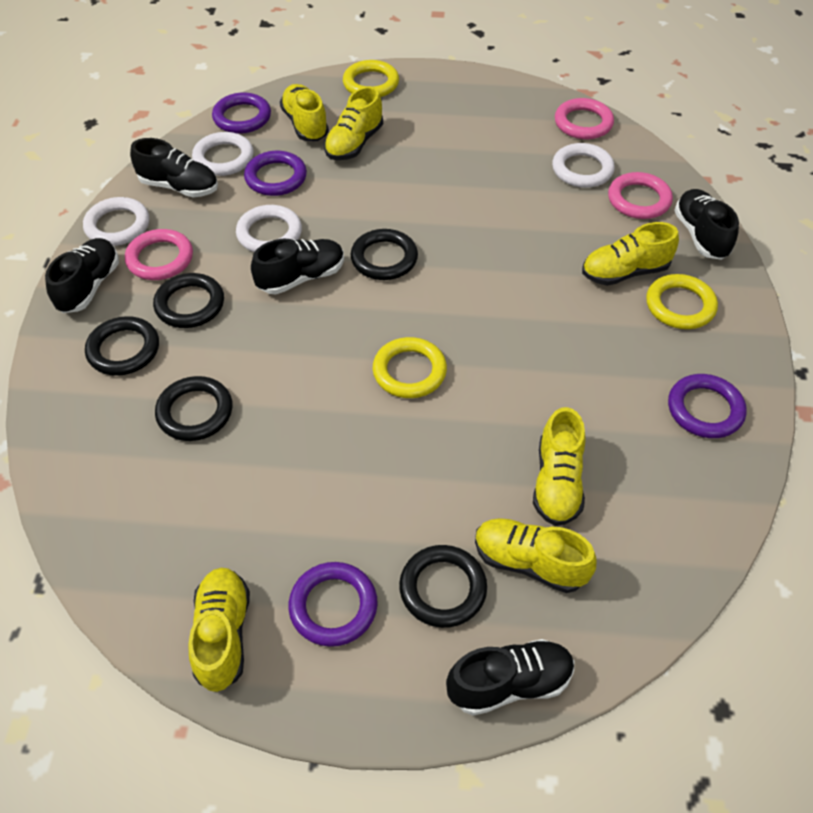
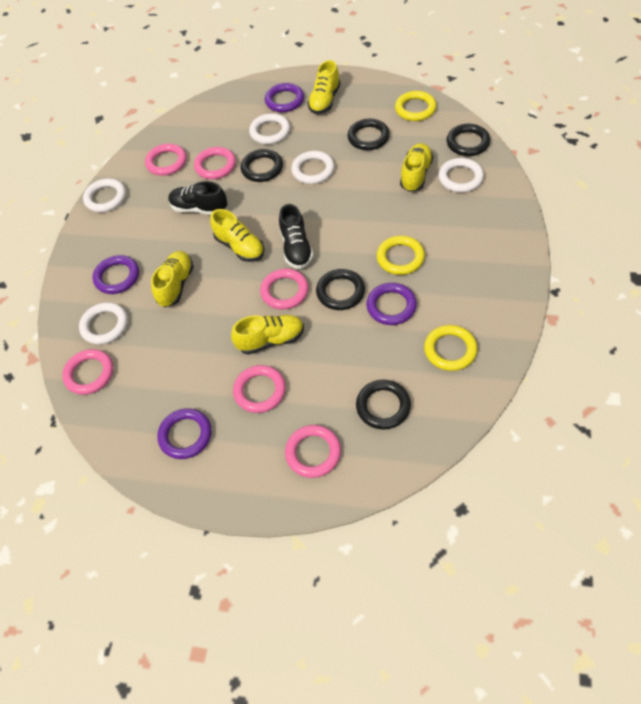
black shoe: [45,238,119,313] [130,138,218,197] [251,239,344,294] [446,639,574,716] [674,189,739,260] = 5 -> [168,181,227,215] [279,204,314,269] = 2
pink ring: [125,229,193,280] [555,98,614,139] [608,172,673,219] = 3 -> [62,349,113,395] [145,144,186,176] [194,147,236,179] [233,365,286,413] [260,269,309,310] [285,425,341,478] = 6
white ring: [83,197,149,246] [192,132,254,176] [236,205,302,252] [552,143,615,188] = 4 -> [79,302,128,345] [83,179,126,212] [249,113,290,144] [291,151,335,184] [438,158,484,193] = 5
yellow shoe: [188,568,250,692] [280,84,329,141] [324,86,383,160] [475,518,597,593] [533,407,586,526] [582,222,679,286] = 6 -> [151,251,194,308] [210,209,265,262] [231,315,304,355] [307,60,340,114] [400,143,433,192] = 5

